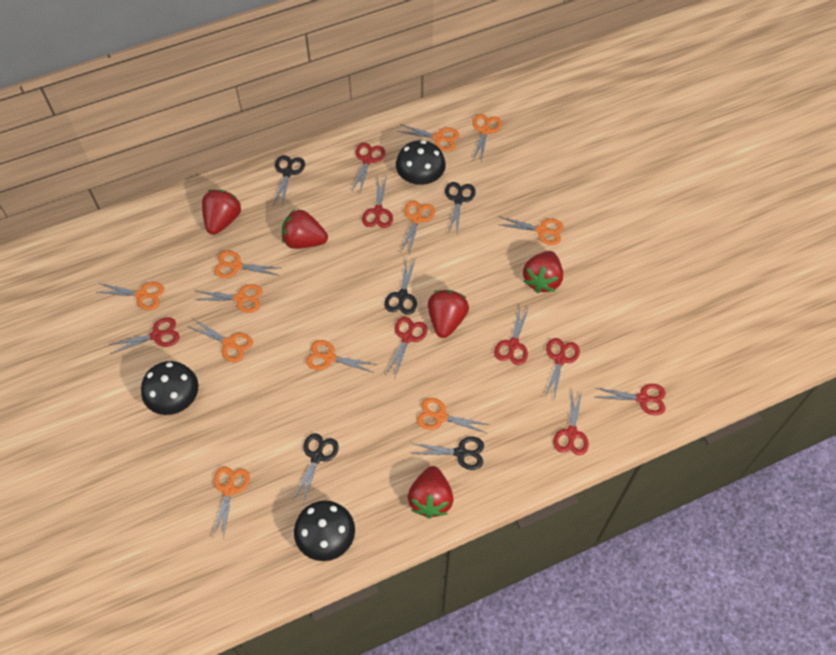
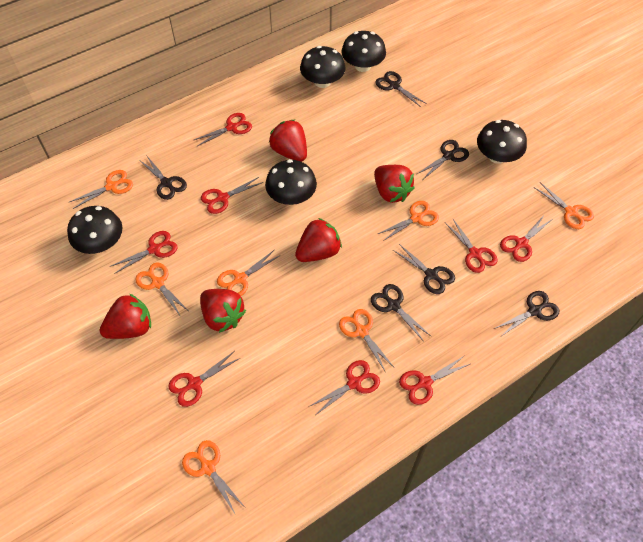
black mushroom: [141,361,198,415] [294,501,355,561] [396,140,446,185] = 3 -> [67,206,122,254] [265,159,317,205] [300,46,345,88] [341,31,386,72] [477,120,527,164] = 5
black scissors: [273,155,305,206] [293,433,339,503] [384,256,417,315] [410,437,484,470] [445,182,476,234] = 5 -> [139,155,187,200] [371,284,431,342] [375,71,427,107] [393,244,455,294] [417,140,469,179] [494,291,560,337] = 6
orange scissors: [97,282,164,310] [188,319,253,362] [195,284,262,313] [212,467,250,538] [214,251,280,278] [306,340,377,373] [397,124,459,151] [400,201,435,254] [417,398,490,434] [473,114,502,162] [498,217,564,245] = 11 -> [70,170,133,209] [135,262,189,317] [182,440,245,513] [217,250,281,296] [339,309,394,371] [378,201,439,241] [534,182,594,229] = 7

